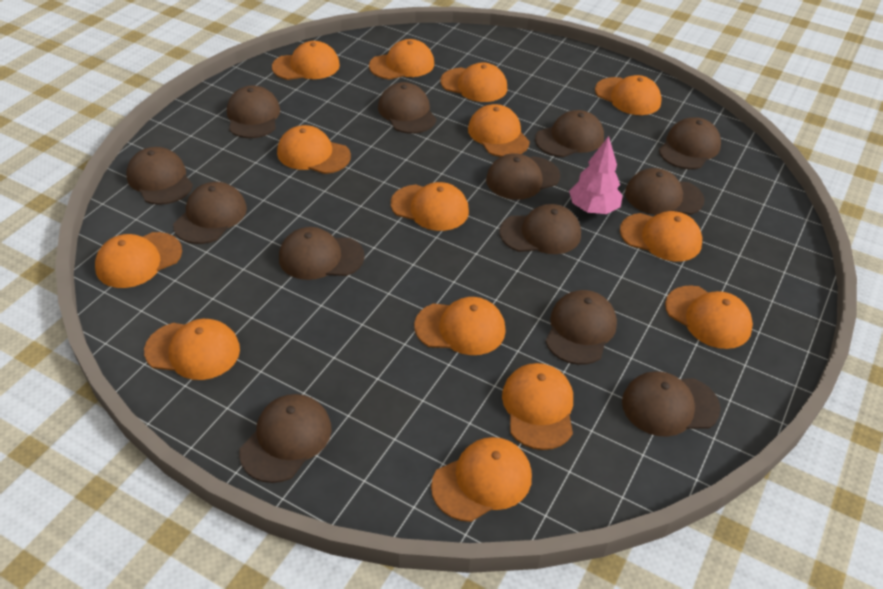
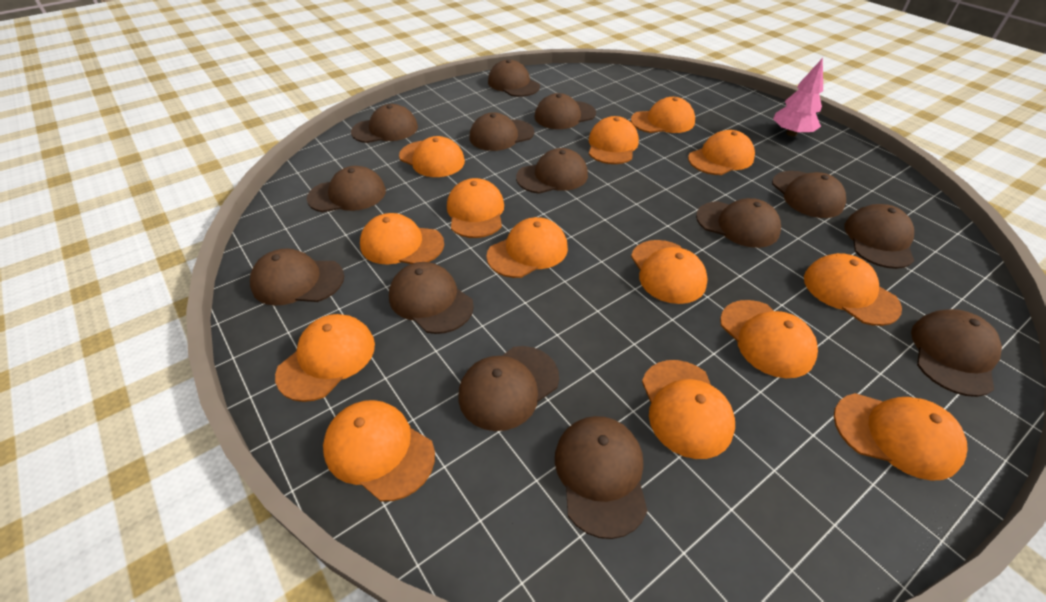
brown cap: [126,147,193,205] [173,182,247,244] [227,85,280,138] [239,394,331,483] [279,227,365,280] [378,82,436,134] [486,153,560,200] [500,204,581,254] [535,110,604,157] [546,290,617,365] [622,371,721,437] [625,168,704,215] [659,117,721,169] = 13 -> [250,249,344,306] [307,166,386,212] [351,104,418,143] [389,262,474,334] [458,346,559,431] [470,112,534,151] [488,60,540,97] [516,148,588,194] [535,93,596,129] [555,416,648,539] [696,198,781,248] [772,171,846,218] [844,204,914,269] [911,309,1002,397] = 14

